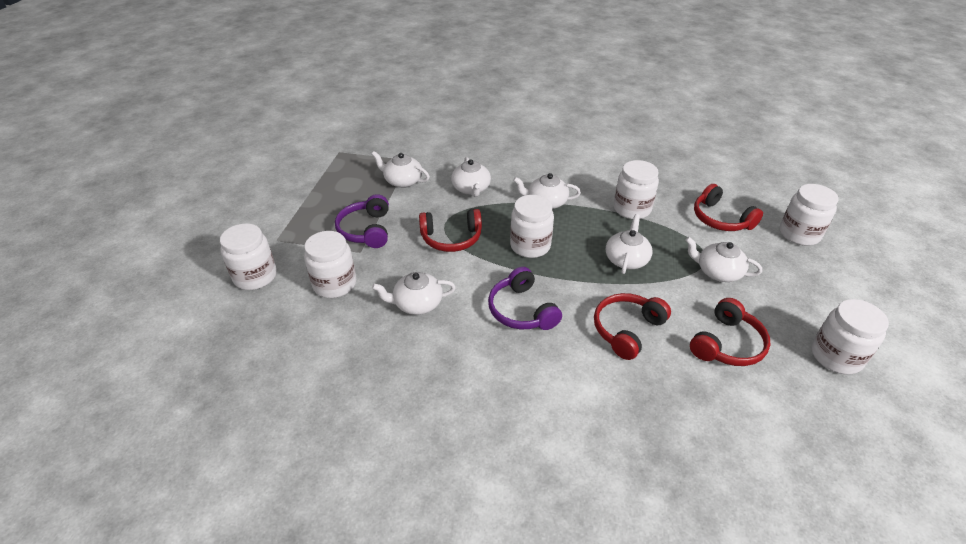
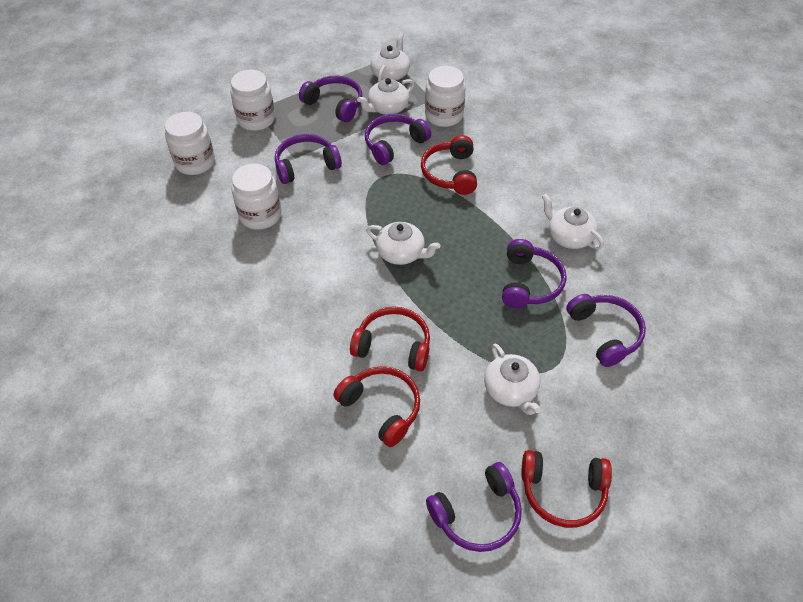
purple headphones: [335,194,389,248] [488,267,562,330] = 2 -> [275,134,342,184] [299,76,362,122] [365,114,431,165] [426,462,522,552] [502,239,567,308] [566,294,646,367] = 6
white jar: [220,224,277,290] [304,231,356,298] [510,195,554,258] [614,160,659,219] [780,184,839,246] [812,299,889,375] = 6 -> [165,112,215,175] [230,69,275,131] [232,164,281,230] [425,66,466,127] = 4
white teapot: [372,151,430,188] [372,272,456,315] [451,157,491,197] [513,173,581,209] [606,214,652,274] [685,237,762,282] = 6 -> [357,78,415,115] [366,222,441,265] [370,33,410,82] [484,344,541,415] [542,194,604,249] = 5

